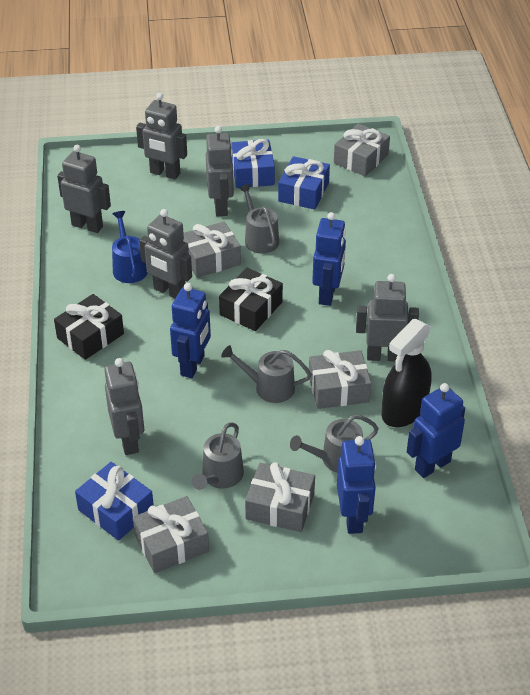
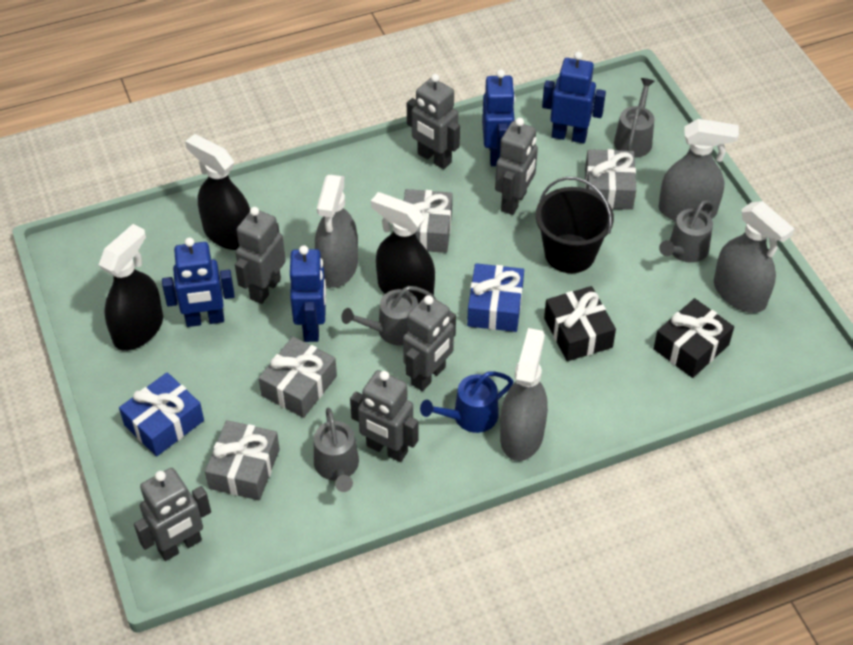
black bucket: none = 0 -> [536,177,614,273] = 1
black spray bottle: [382,319,432,427] = 1 -> [99,224,163,351] [185,134,250,250] [371,192,435,303] = 3
blue gift: [75,462,154,541] [231,139,275,188] [278,156,330,210] = 3 -> [119,372,204,456] [467,263,524,332] = 2
grey gift: [133,496,209,573] [183,221,241,278] [245,462,315,532] [309,350,371,409] [334,123,390,177] = 5 -> [205,420,280,500] [259,337,337,418] [404,189,453,253] [585,149,636,210] = 4
grey spray bottle: none = 0 -> [315,175,358,287] [500,328,548,461] [658,119,739,221] [714,201,794,313] = 4

